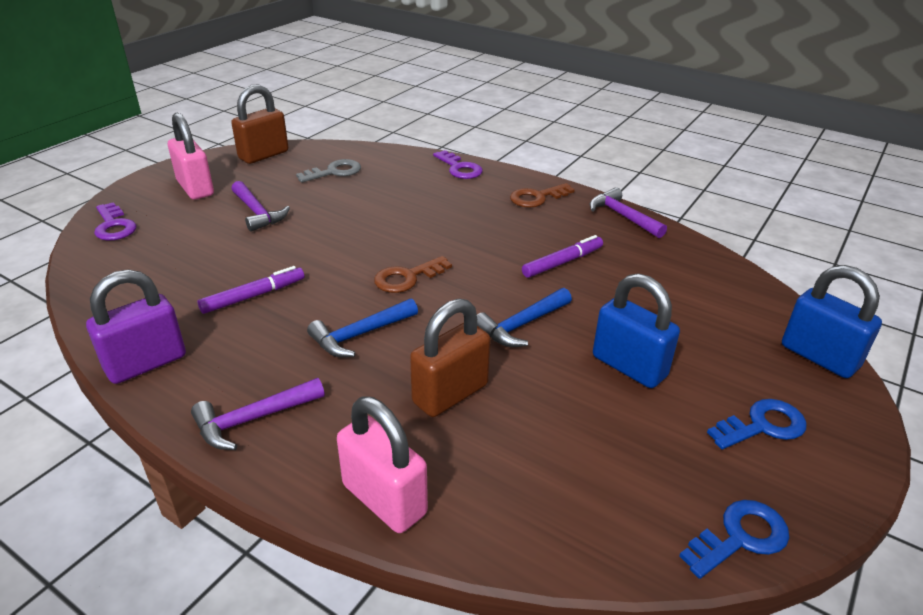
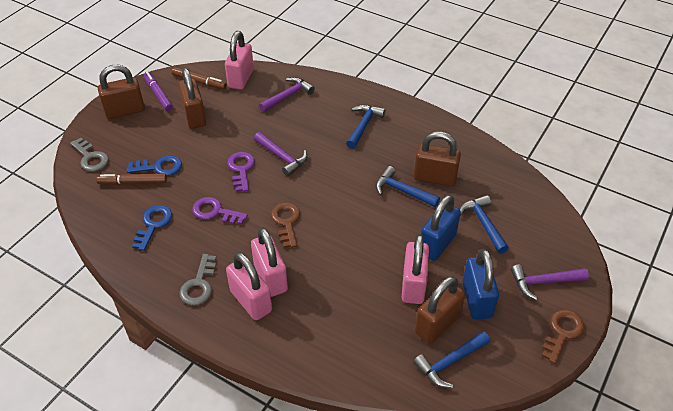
blue hammer: [307,298,418,357] [477,288,572,347] = 2 -> [346,105,386,149] [376,166,440,207] [413,331,490,388] [460,195,509,254] = 4
brown marker: none = 0 -> [96,174,167,185] [172,68,227,89] = 2
brown padlock: [231,85,288,164] [410,298,491,417] = 2 -> [98,65,145,119] [178,68,206,129] [414,132,461,187] [415,276,465,344] = 4
grey key: [296,159,361,183] = 1 -> [70,138,109,172] [179,254,216,305] = 2
pink padlock: [168,112,214,200] [337,396,428,533] = 2 -> [225,31,254,90] [226,252,272,320] [251,227,288,297] [402,234,429,304] = 4
purple marker: [198,266,304,314] [522,235,603,278] = 2 -> [144,72,173,111] = 1
purple padlock: [86,269,186,384] = 1 -> none = 0

